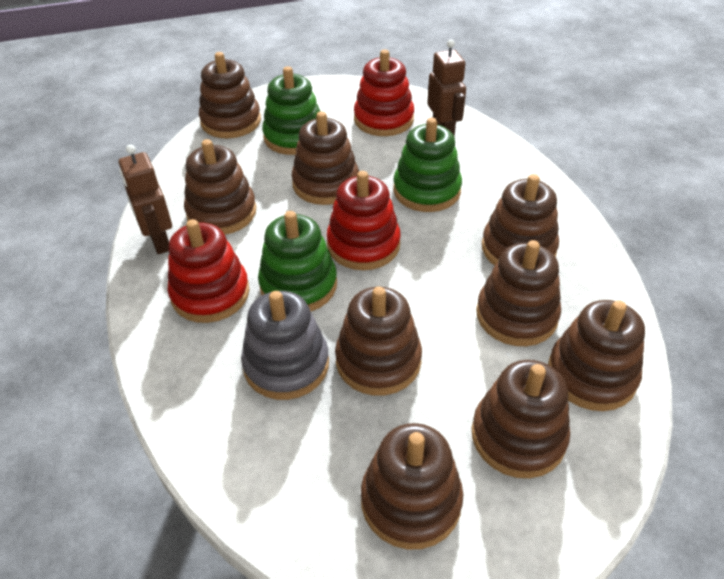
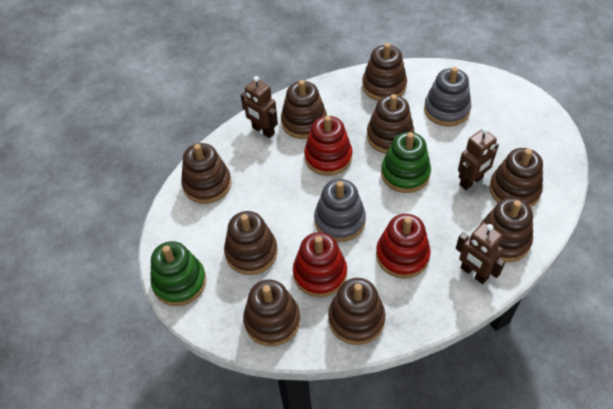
brown robot: [119,144,172,254] [427,39,466,137] = 2 -> [241,76,278,138] [456,222,505,284] [458,128,499,190] = 3
green stacking toy: [258,211,337,312] [262,66,320,155] [393,118,462,212] = 3 -> [150,241,206,306] [381,132,431,193] = 2
grey stacking toy: [241,291,329,400] = 1 -> [314,179,366,242] [424,67,472,127] = 2

